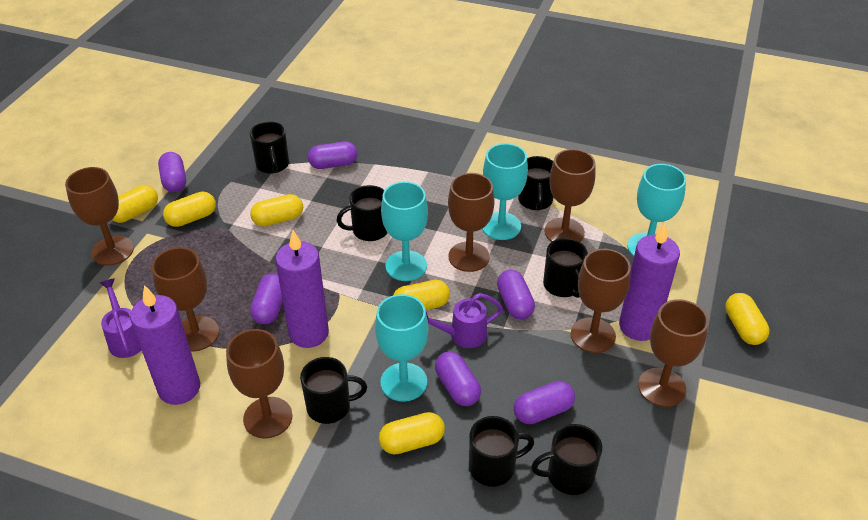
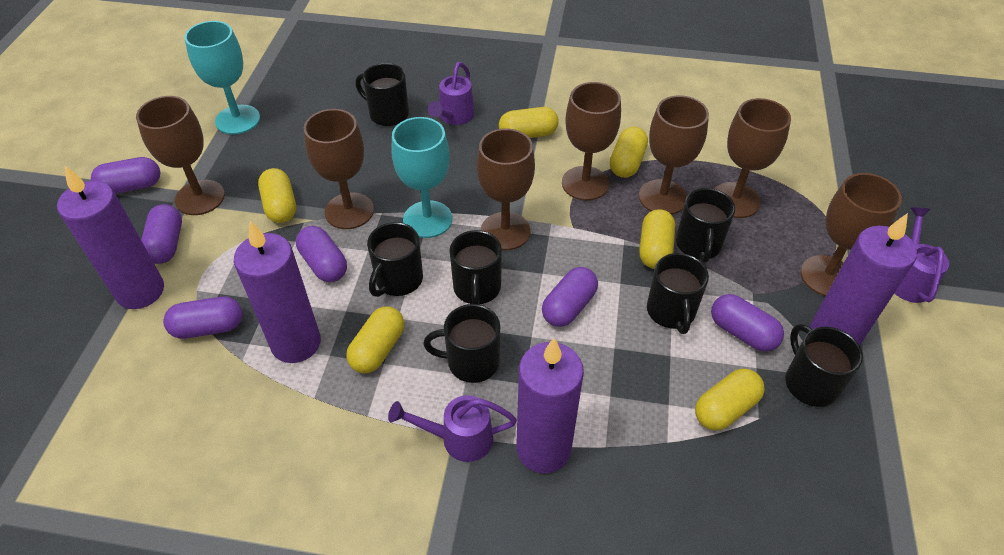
purple candle: [130,285,200,405] [275,230,329,348] [619,223,680,341] = 3 -> [57,166,164,309] [234,221,321,363] [516,338,584,473] [810,213,917,346] = 4
purple watering can: [100,278,141,358] [426,293,503,348] = 2 -> [388,395,517,462] [428,62,475,125] [894,208,949,303] = 3
turquoise goblet: [375,294,429,402] [381,182,428,281] [482,143,528,240] [627,164,686,256] = 4 -> [184,21,260,135] [391,117,452,238] = 2

